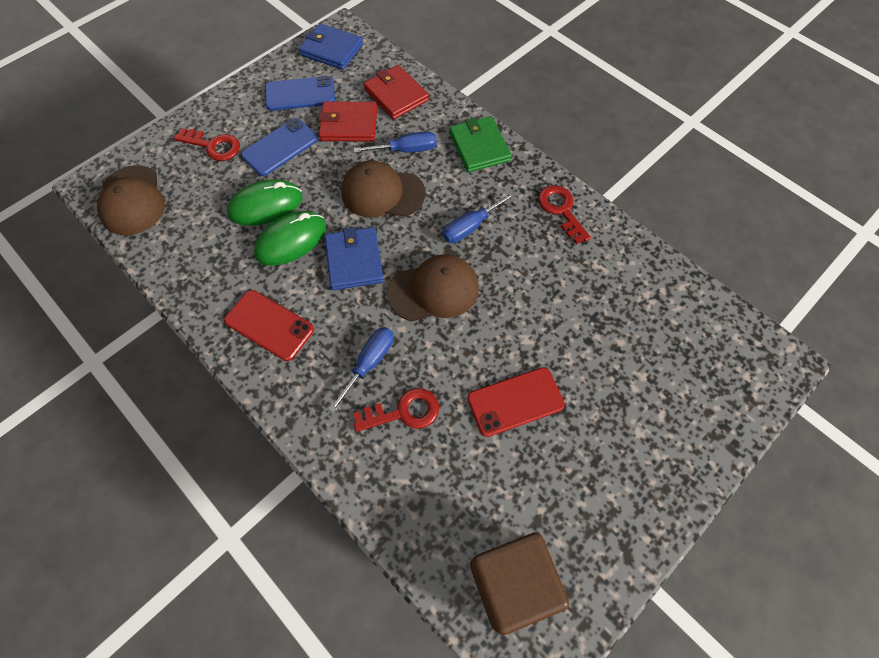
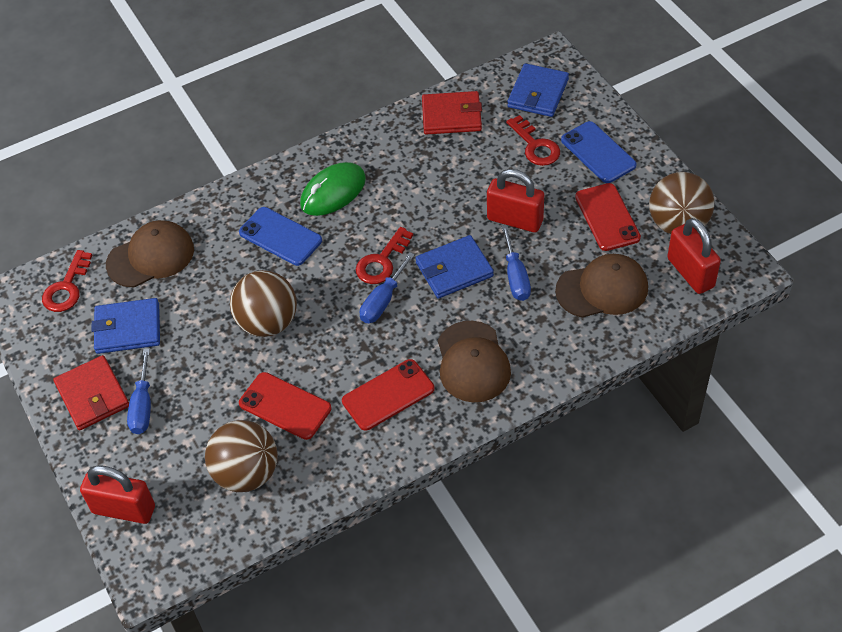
blue wallet: [299,23,363,70] [325,227,384,290] = 2 -> [92,298,160,354] [416,235,494,298] [507,63,569,117] = 3
brown ball: none = 0 -> [205,420,278,492] [230,270,297,337] [649,172,714,234] = 3
brown cube: [470,532,569,635] = 1 -> none = 0
green mouse: [227,179,302,226] [254,211,326,265] = 2 -> [300,162,366,216] = 1
green wallet: [449,116,512,172] = 1 -> none = 0
red padlock: none = 0 -> [80,465,155,524] [487,169,544,233] [667,218,721,294] = 3
red phone: [224,290,314,361] [467,367,565,437] = 2 -> [239,372,331,440] [342,359,434,431] [575,183,641,251] = 3

